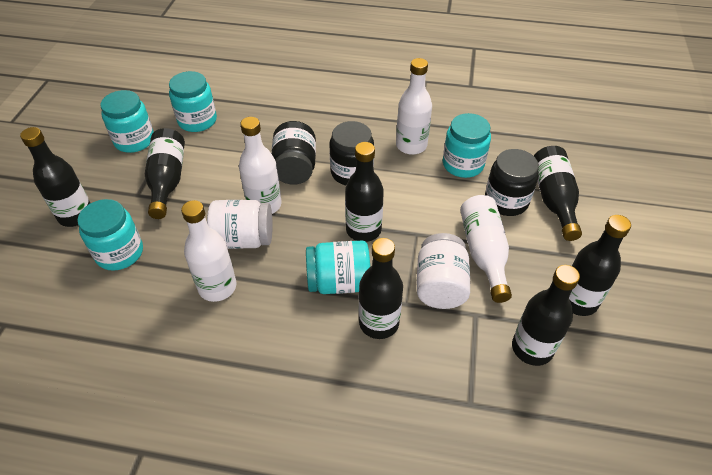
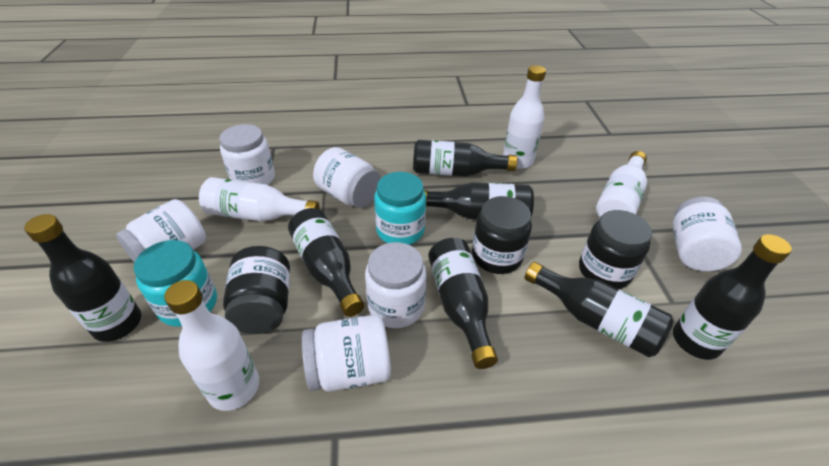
turquoise jar: [77,199,143,271] [100,90,154,153] [169,71,217,132] [306,240,370,294] [443,113,491,178] = 5 -> [134,240,217,327] [374,172,426,245] = 2
white jar: [207,200,273,249] [417,233,470,309] = 2 -> [116,199,206,263] [220,124,275,185] [302,315,391,392] [313,147,381,208] [365,242,426,328] [673,197,742,271] = 6

